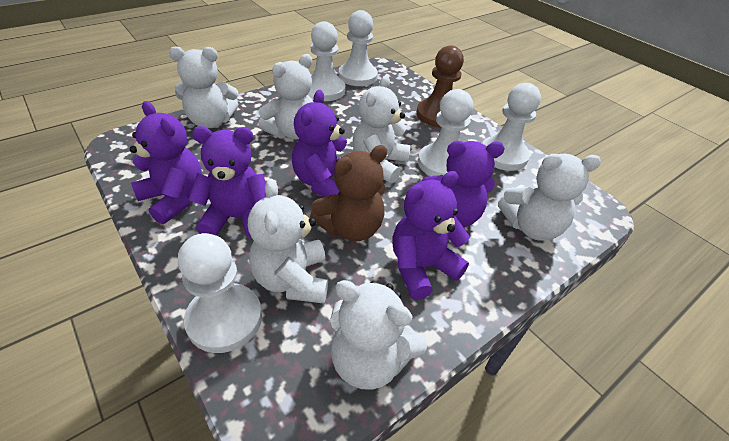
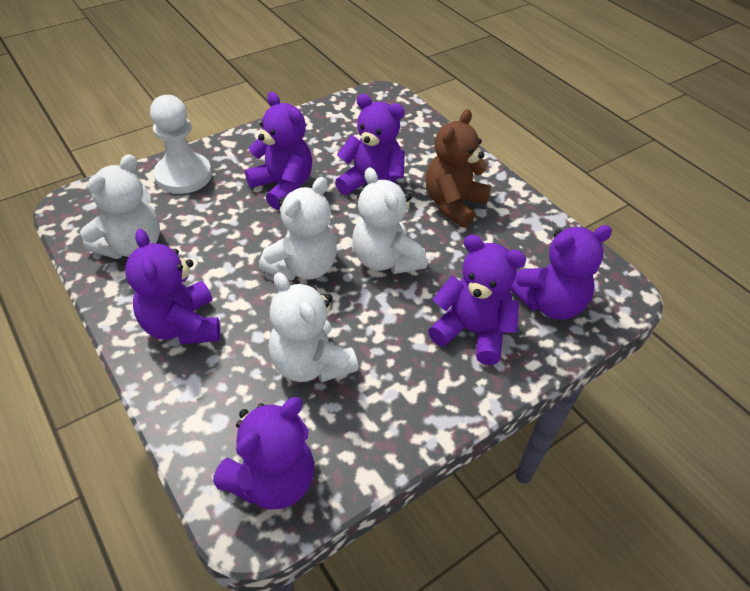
brown pawn: [416,45,464,128] = 1 -> none = 0
purple teddy bear: [130,101,202,224] [188,126,266,238] [292,90,347,197] [392,171,470,300] [422,141,505,227] = 5 -> [125,229,220,344] [213,397,315,510] [245,92,312,210] [335,94,405,195] [428,235,526,365] [509,225,612,320] = 6
white pawn: [178,233,262,353] [311,21,346,101] [339,10,378,86] [418,89,473,176] [482,83,541,171] = 5 -> [150,95,212,194] = 1
white teddy bear: [169,46,238,128] [248,179,328,304] [258,54,315,139] [330,280,427,390] [353,75,411,184] [498,154,601,241] = 6 -> [80,154,160,259] [259,177,337,280] [269,272,359,383] [352,167,427,274] = 4

